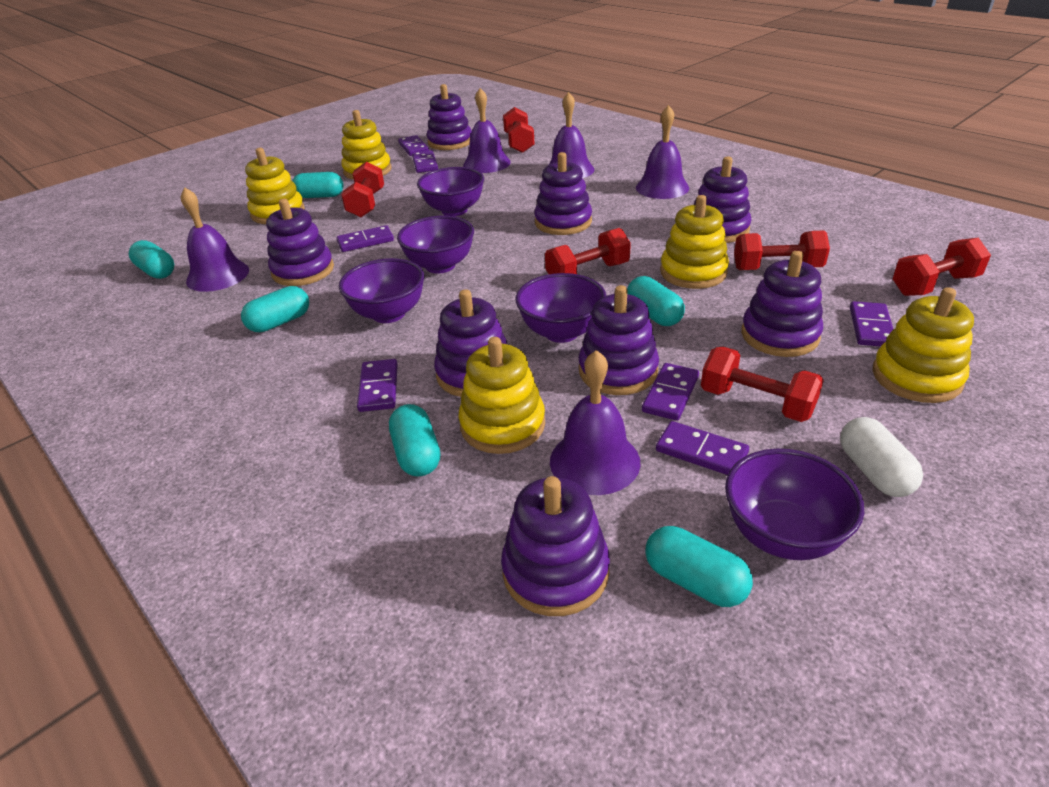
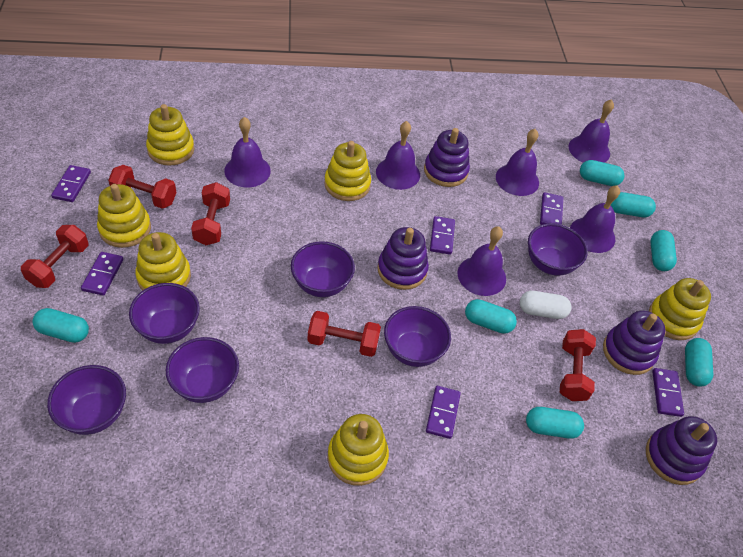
purple bell: [181,187,249,292] [463,88,511,173] [549,92,594,178] [550,350,640,495] [636,105,689,199] = 5 -> [224,117,271,187] [376,121,420,190] [457,226,506,296] [496,129,539,196] [569,99,614,163] [570,185,620,253] = 6
purple bowl: [339,258,424,323] [397,216,474,274] [417,167,484,216] [516,273,606,343] [725,449,864,560] = 5 -> [47,365,126,435] [129,283,200,344] [166,337,239,403] [291,241,355,297] [384,306,451,367] [528,223,588,276] = 6
purple domino: [337,225,394,252] [357,359,398,412] [398,135,429,156] [412,150,438,173] [642,363,699,421] [656,421,749,475] [850,301,894,346] = 7 -> [51,165,91,202] [81,252,123,296] [426,386,461,439] [430,216,455,255] [540,192,563,225] [652,368,684,417] = 6
purple stacking toy: [266,199,334,286] [427,84,472,150] [434,289,507,397] [501,476,610,616] [534,152,592,235] [579,285,659,395] [694,157,751,243] [741,251,823,357] = 8 -> [377,227,429,290] [424,128,470,187] [603,311,666,375] [646,416,717,485] = 4
red dumbbell: [341,162,384,217] [503,107,535,153] [545,228,631,274] [701,347,824,422] [734,230,830,270] [893,238,991,296] = 6 -> [21,225,89,288] [108,165,176,209] [191,182,230,245] [308,311,381,357] [560,329,596,401] = 5
turquoise capsule: [129,240,174,279] [241,286,309,332] [292,172,343,198] [389,404,440,477] [627,276,685,326] [645,526,753,607] = 6 -> [33,308,89,343] [465,299,517,334] [526,407,584,439] [580,160,625,186] [611,192,656,217] [650,230,677,271] [685,338,713,387] = 7
yellow stacking toy: [245,148,305,224] [341,110,391,180] [458,337,545,454] [660,195,729,289] [873,287,974,403] = 5 -> [97,184,151,248] [135,232,191,291] [146,104,194,166] [324,141,371,201] [328,414,389,486] [649,278,711,340] = 6

